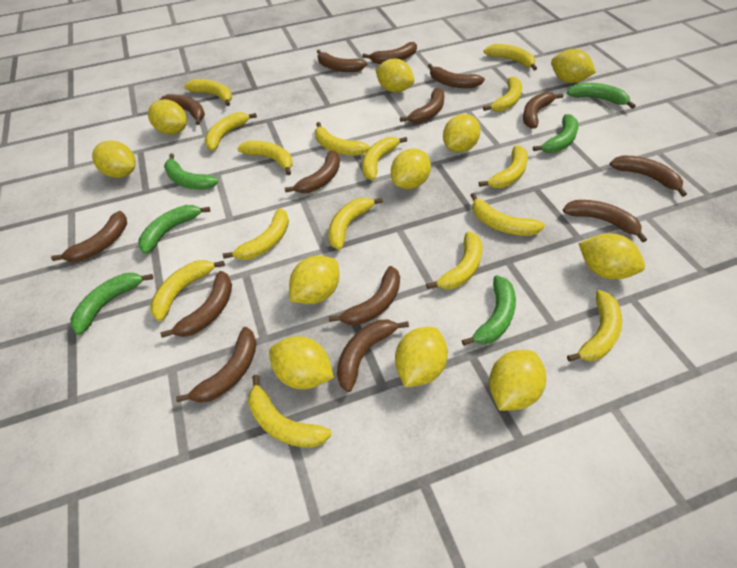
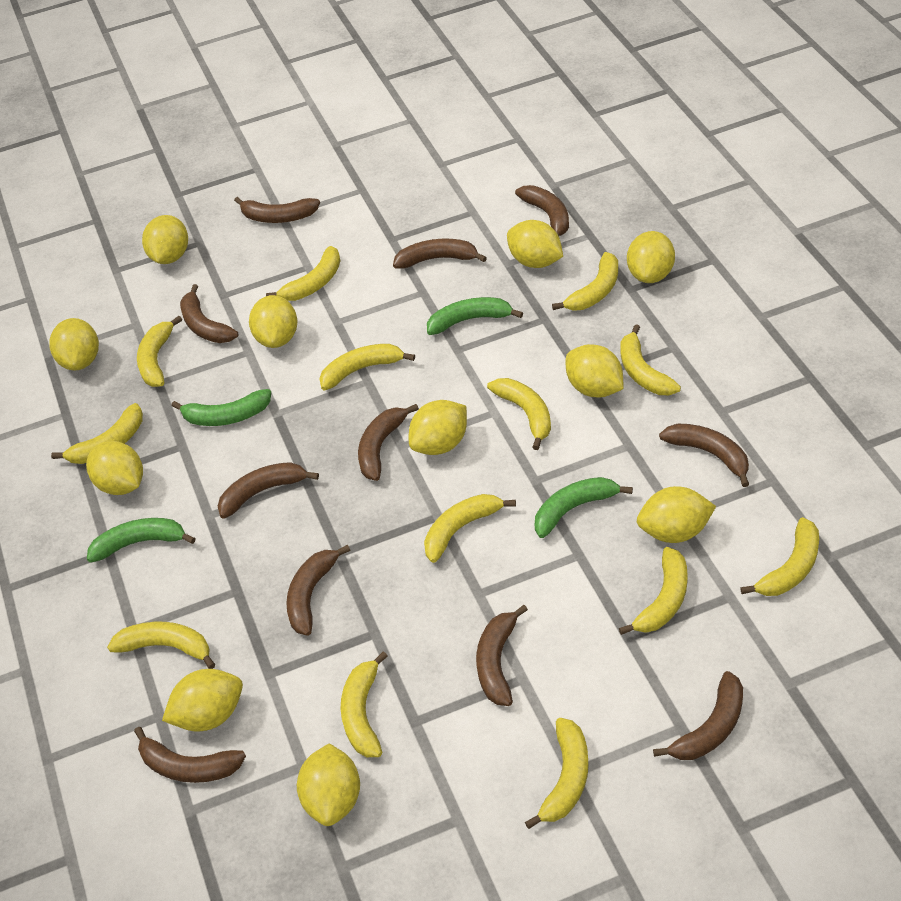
brown banana: [51,211,127,262] [160,94,205,125] [160,271,232,338] [176,327,257,403] [285,150,340,193] [317,50,367,72] [329,266,400,325] [337,320,409,392] [362,42,417,64] [400,88,444,123] [428,63,485,88] [523,92,563,129] [563,200,647,242] [610,156,687,197] = 14 -> [134,727,246,783] [180,284,238,343] [218,462,319,519] [234,197,320,223] [286,544,350,636] [358,404,419,481] [393,239,487,269] [476,605,528,706] [515,185,569,236] [653,671,743,760] [659,424,749,487] = 11
green banana: [71,273,153,335] [138,205,210,254] [164,153,219,190] [462,275,516,346] [533,114,578,153] [567,83,635,109] = 6 -> [87,518,196,563] [171,389,271,426] [427,297,523,335] [535,477,633,538] = 4
yellow banana: [150,260,225,321] [184,79,232,106] [205,112,257,151] [223,208,289,260] [238,140,293,175] [248,375,332,448] [315,122,370,156] [328,198,383,250] [362,137,407,180] [426,231,482,290] [470,193,545,236] [479,145,528,188] [483,44,537,71] [483,77,522,112] [567,290,622,362] = 15 -> [51,403,143,464] [107,622,215,669] [137,316,182,387] [266,246,340,301] [319,344,415,390] [340,651,388,757] [424,494,516,563] [487,378,551,450] [525,718,589,829] [552,252,618,311] [619,547,688,635] [621,324,681,395] [740,517,819,596] = 13

